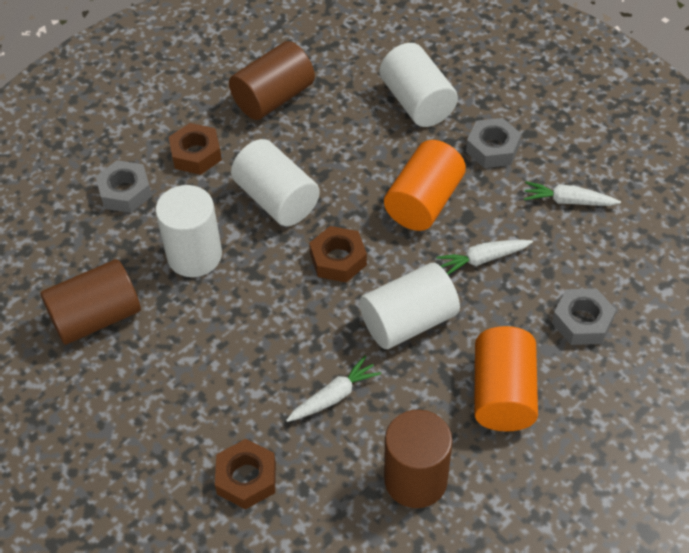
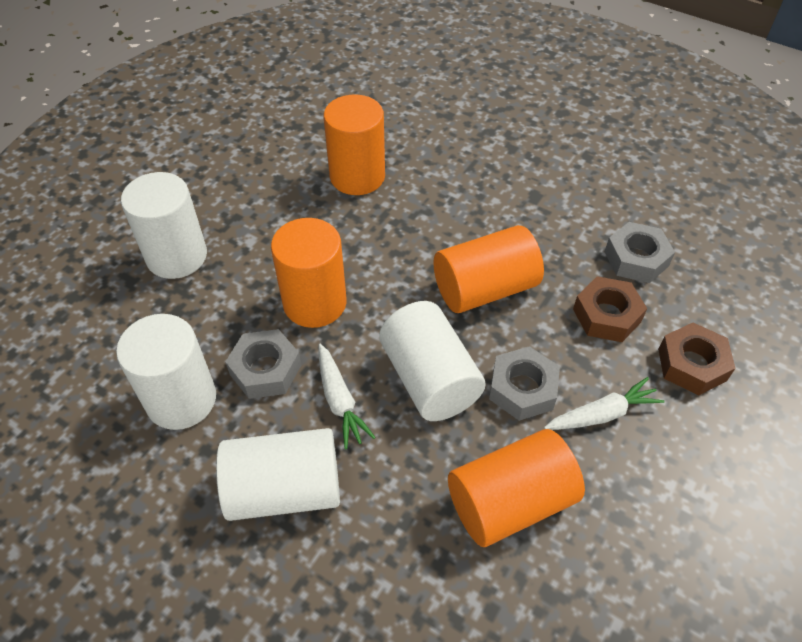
brown cylinder: [40,259,141,345] [229,41,315,120] [384,409,453,508] = 3 -> none = 0
brown nut: [169,123,222,175] [215,439,276,510] [309,226,367,283] = 3 -> [573,276,647,342] [658,323,736,395] = 2
orange cylinder: [384,140,466,231] [474,326,538,431] = 2 -> [271,218,347,328] [323,94,385,195] [434,225,544,313] [448,429,585,547] = 4
white carrot: [286,356,381,422] [436,240,533,275] [524,181,621,206] = 3 -> [319,344,376,449] [544,377,665,430] = 2

